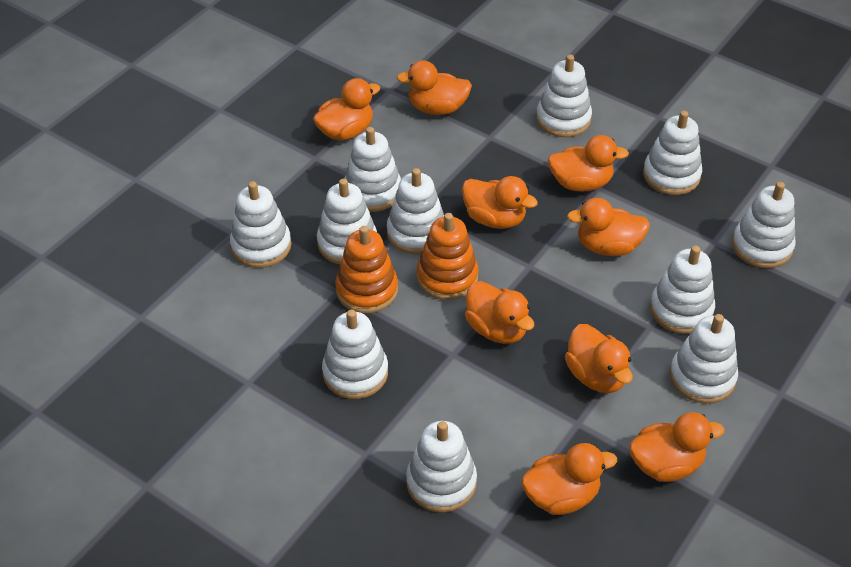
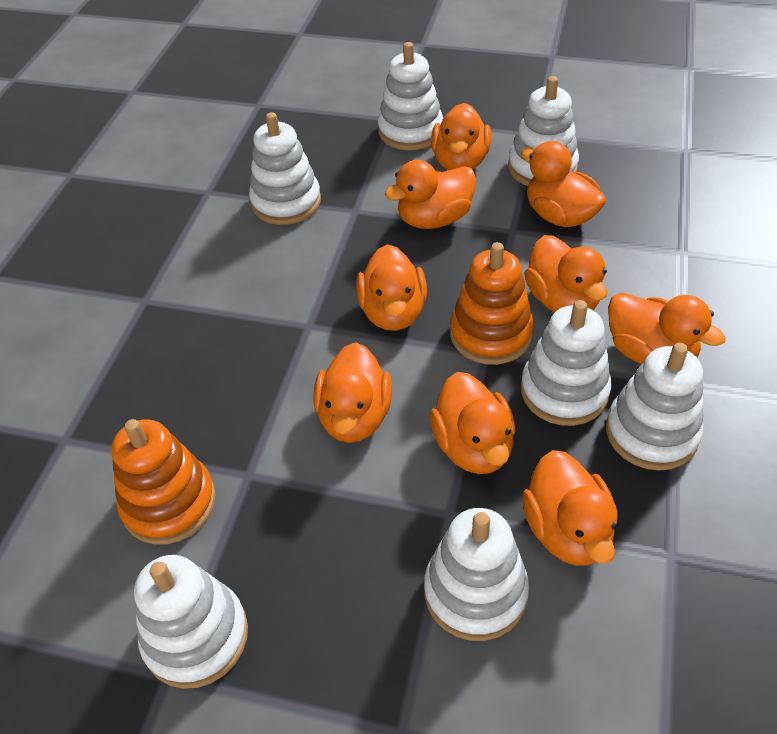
white stacking toy: [230,181,292,268] [317,179,377,264] [322,310,388,399] [344,127,401,212] [387,168,444,254] [406,421,477,513] [536,55,592,137] [643,111,702,195] [650,246,715,334] [670,314,738,404] [732,182,796,268] = 11 -> [134,555,248,689] [249,112,321,225] [378,42,443,150] [424,508,529,641] [508,76,579,186] [521,300,611,426] [606,343,703,471] = 7

